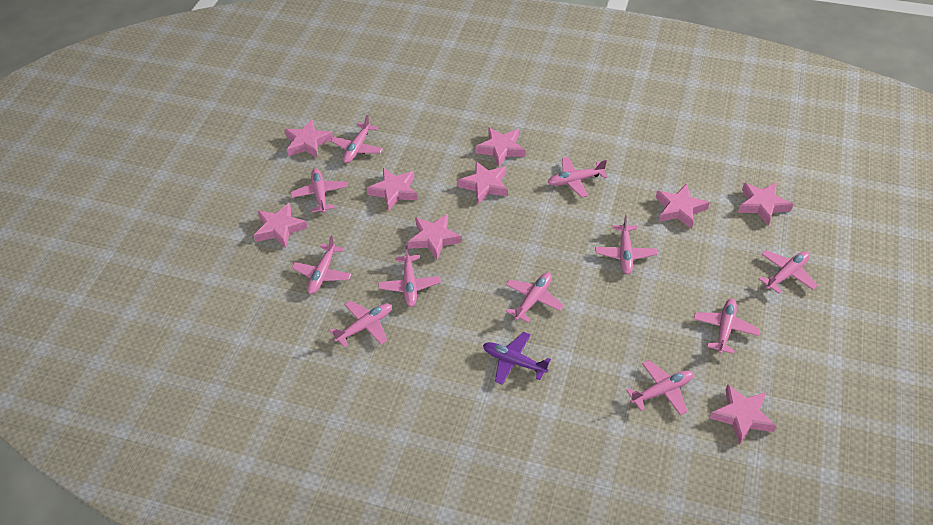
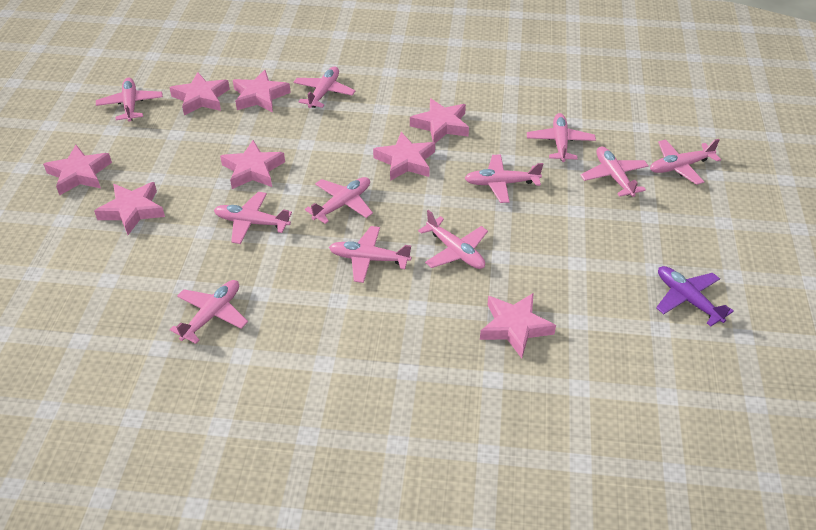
pink star: [254,203,308,248] [284,119,333,158] [367,168,418,211] [408,214,462,260] [458,161,508,204] [475,127,525,168] [656,184,710,229] [710,384,776,445] [738,182,793,226] = 9 -> [43,145,112,195] [94,182,165,235] [169,72,230,116] [220,140,285,189] [233,70,291,113] [373,132,435,181] [410,98,469,143] [480,293,556,358] = 8

